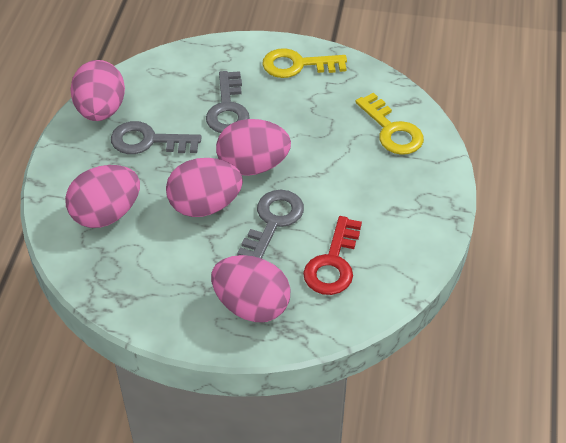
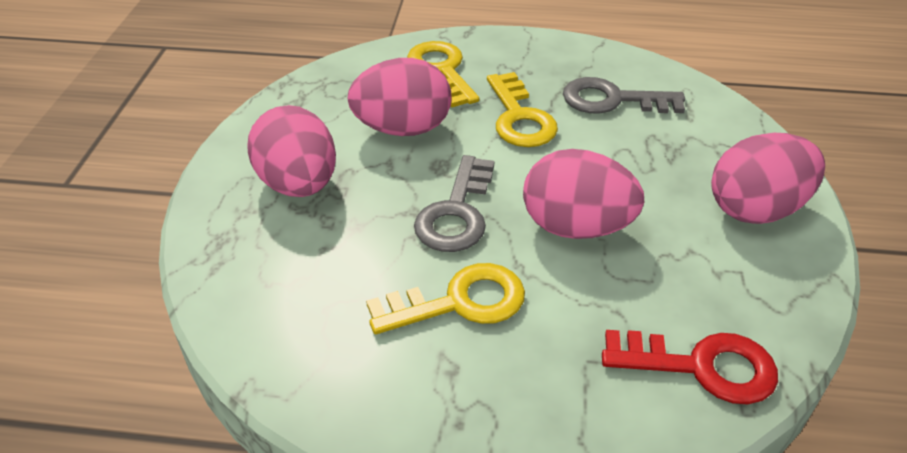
grey key: [111,121,201,154] [206,71,250,133] [237,190,304,259] = 3 -> [414,155,494,252] [563,77,685,114] = 2
pink egg: [65,165,140,228] [70,60,125,121] [166,158,243,217] [211,255,290,322] [216,119,291,176] = 5 -> [247,105,336,197] [347,58,451,136] [523,149,644,239] [711,133,825,224] = 4
yellow key: [262,48,347,78] [355,93,424,155] = 2 -> [366,263,525,334] [407,41,479,107] [487,72,558,147] = 3

